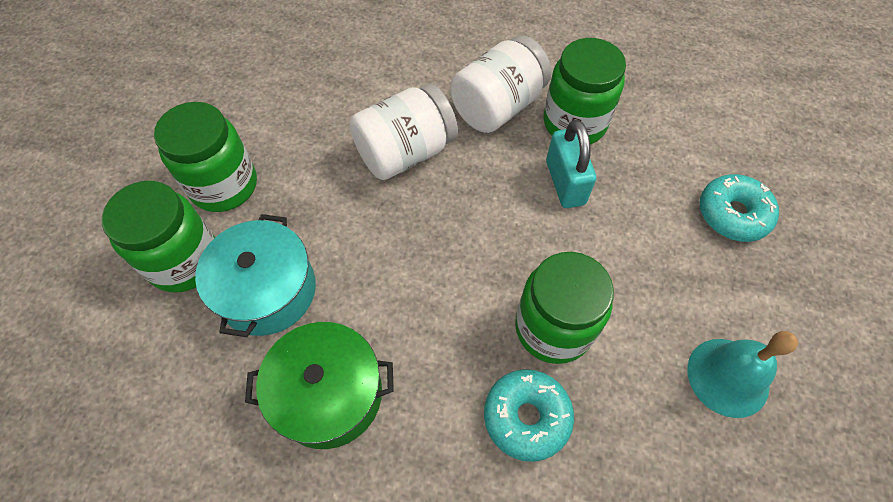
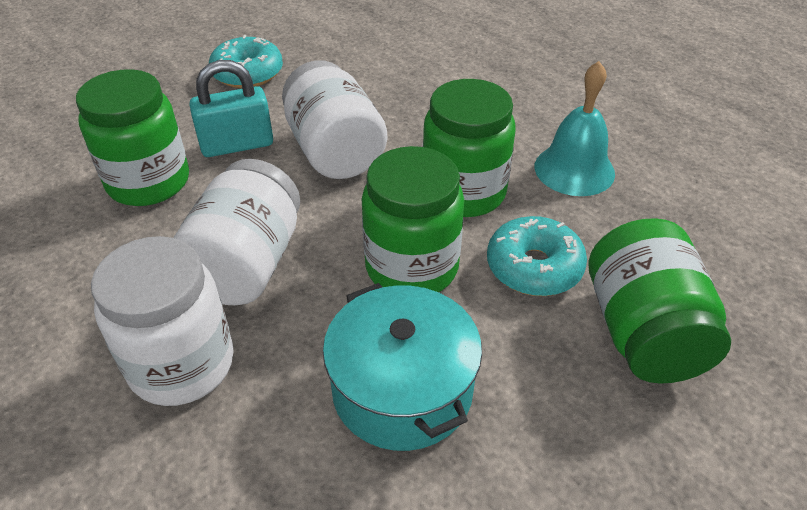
green pot: [245,322,394,449] = 1 -> none = 0
white jar: [349,84,458,180] [450,35,552,133] = 2 -> [91,236,234,406] [173,159,300,305] [282,60,387,179] = 3

